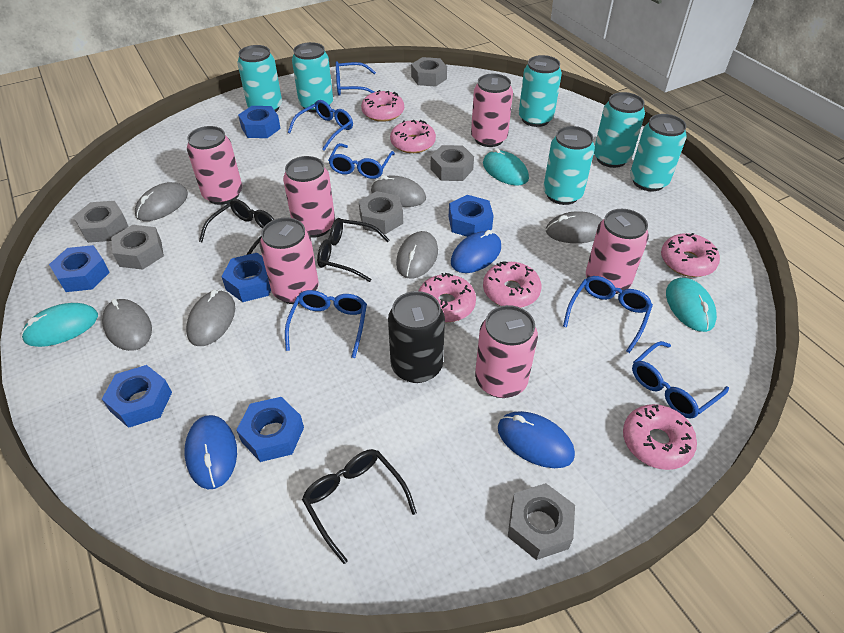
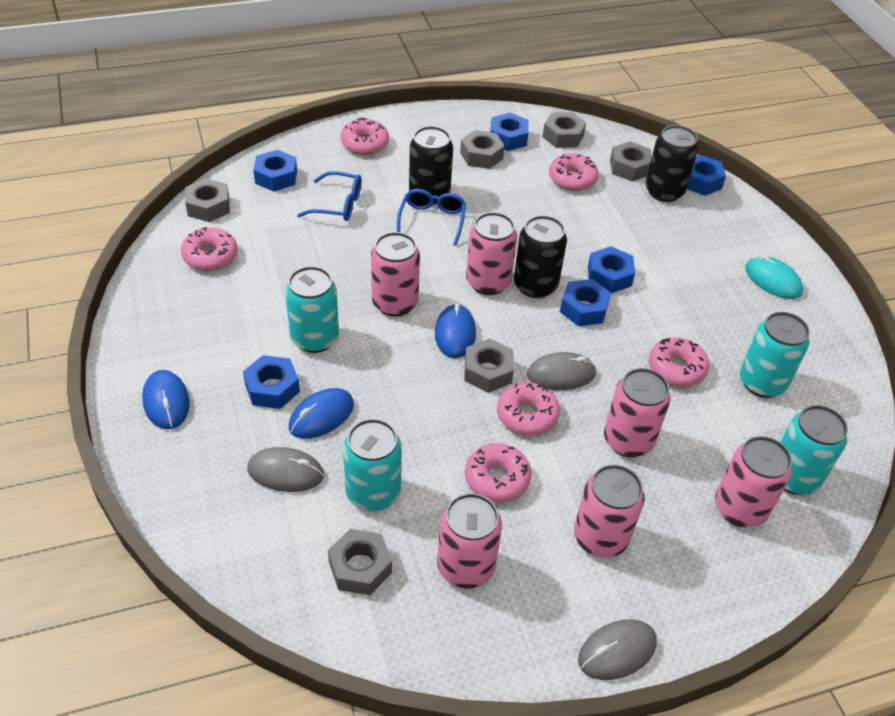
black can: [388,291,445,383] = 1 -> [409,126,453,204] [514,215,567,298] [645,125,699,202] = 3
black glasses: [199,199,275,255] [302,449,417,564] [317,218,389,282] = 3 -> none = 0
blue glasses: [285,290,367,358] [288,100,353,151] [328,143,395,179] [335,61,376,96] [563,276,653,353] [632,341,729,419] = 6 -> [297,171,362,221] [397,189,466,246] = 2
grey mouse: [102,299,152,351] [135,182,188,221] [186,289,235,346] [371,175,426,207] [396,231,438,279] [546,211,603,243] = 6 -> [247,447,324,492] [527,352,597,390] [578,619,657,680] = 3
turquoise can: [237,45,282,112] [292,42,333,113] [519,55,562,127] [543,126,595,205] [594,92,645,168] [630,114,687,192] = 6 -> [285,266,339,353] [343,419,402,511] [740,312,810,398] [780,405,848,495] = 4
turquoise mouse: [21,303,98,347] [483,148,529,186] [666,277,717,332] = 3 -> [745,255,803,299] = 1

